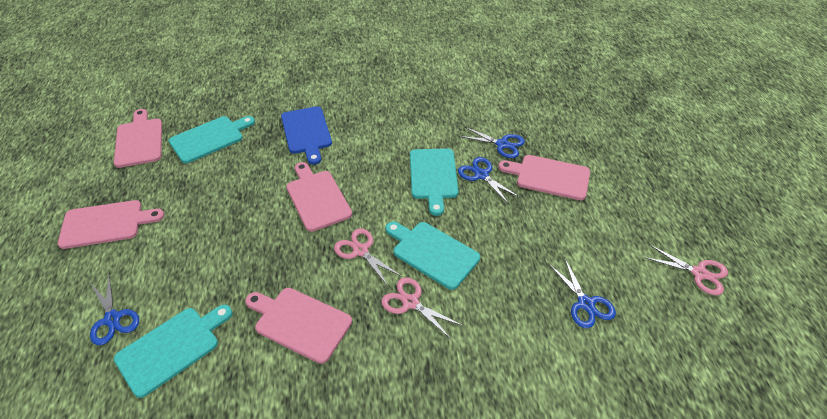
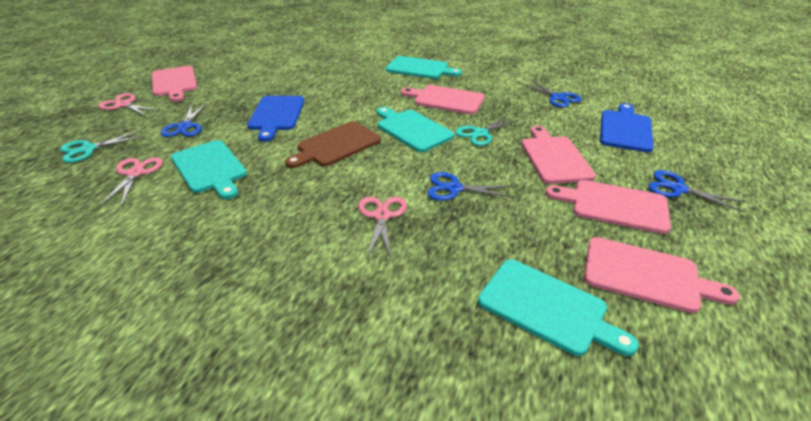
blue cutting board: [281,106,332,165] = 1 -> [247,96,304,142] [600,103,654,152] = 2
brown cutting board: none = 0 -> [285,121,381,168] = 1
turquoise scissors: none = 0 -> [60,130,144,163] [455,115,519,146] = 2

